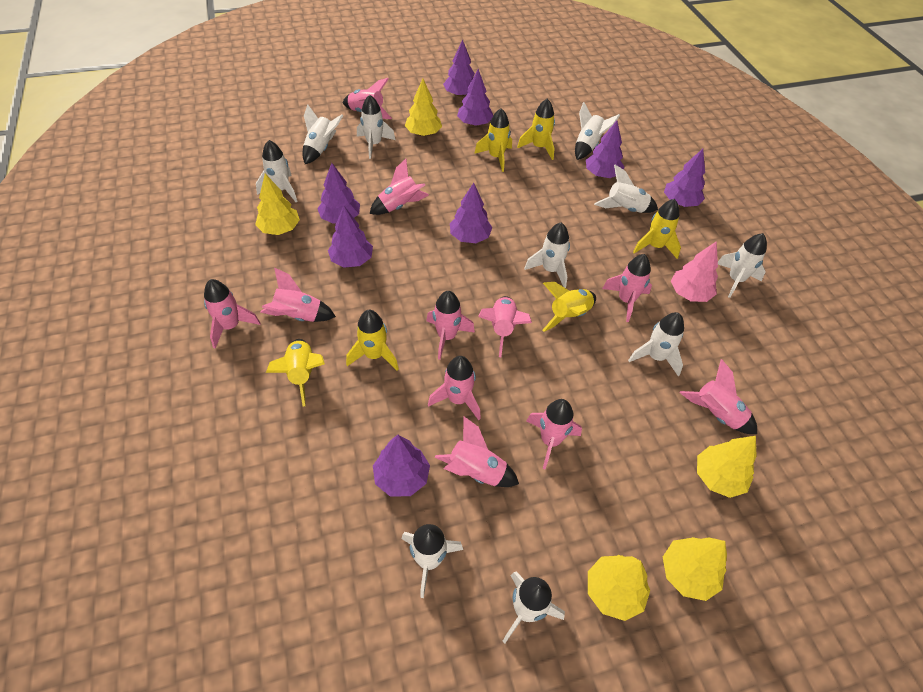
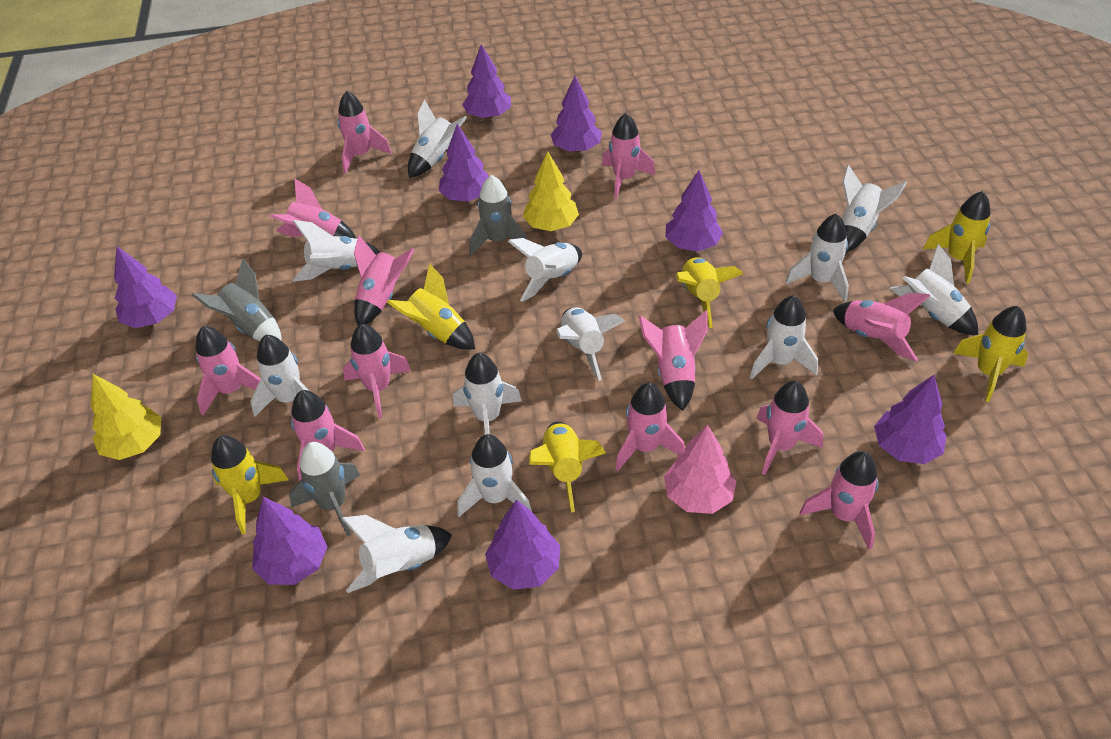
grey rocket: none = 0 -> [192,258,282,341] [289,442,360,537] [469,175,527,255] = 3
pink rocket: [204,279,260,348] [260,267,336,322] [343,78,392,119] [370,159,429,215] [427,291,475,360] [428,356,481,420] [435,417,519,487] [478,296,532,357] [527,399,582,469] [602,254,652,322] [679,359,757,434] = 11 -> [195,326,261,416] [270,178,356,239] [291,390,365,481] [338,91,392,173] [343,324,411,418] [354,235,415,326] [602,113,655,199] [615,383,685,471] [638,310,708,411] [756,381,823,475] [800,451,878,550] [833,293,930,361] = 12
white rocket: [256,140,298,202] [302,104,344,164] [357,95,395,159] [402,524,463,598] [503,571,565,643] [524,222,570,288] [575,102,620,160] [594,165,658,213] [628,312,684,376] [718,233,767,298] = 10 -> [250,335,309,417] [293,220,379,282] [342,515,452,593] [408,100,467,178] [453,353,522,435] [457,434,532,517] [508,238,582,302] [556,307,625,381] [750,295,818,379] [786,213,849,302] [842,165,907,252] [890,244,978,335] = 12
yellow tree: [255,174,300,235] [405,79,442,136] [588,555,650,621] [663,537,727,601] [697,436,757,498] = 5 -> [91,374,161,460] [523,151,579,231] = 2

